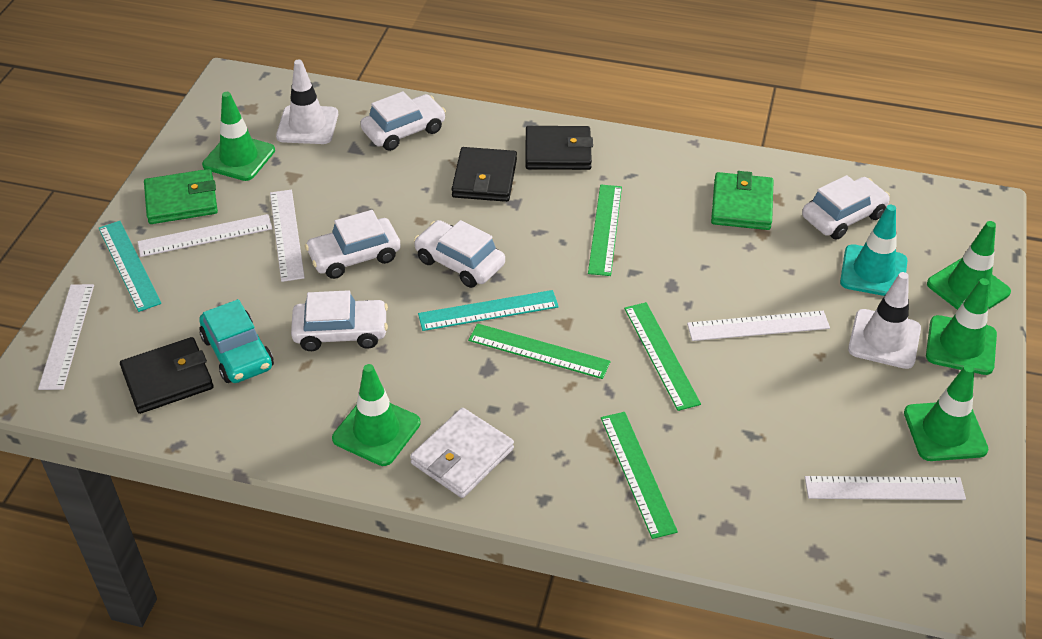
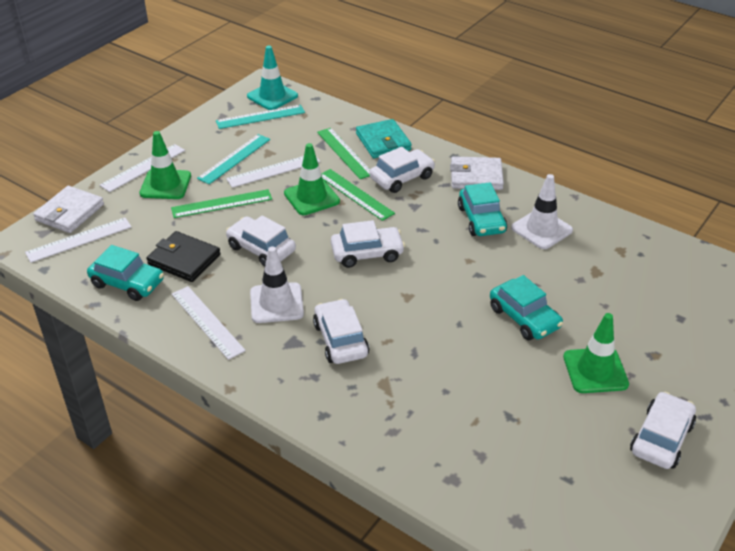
black wallet: [120,337,213,414] [451,147,517,202] [525,126,593,170] = 3 -> [146,231,221,282] = 1
green ruler: [468,323,611,379] [588,185,622,276] [601,412,678,539] [624,302,701,411] = 4 -> [171,189,272,218] [317,128,370,179] [321,169,395,221] = 3
green traffic cone: [202,92,275,181] [332,364,421,466] [904,365,989,461] [926,278,997,375] [927,221,1011,310] = 5 -> [140,131,191,199] [284,143,340,215] [563,313,629,393] = 3
green wallet: [144,169,218,224] [711,171,774,230] = 2 -> none = 0
turquoise car: [199,299,274,383] = 1 -> [87,245,164,301] [458,183,507,236] [490,275,563,340] = 3
turquoise wallet: none = 0 -> [356,119,412,158] = 1
white ruler: [38,284,94,390] [138,214,273,257] [270,190,305,282] [687,311,830,341] [805,476,966,500] = 5 -> [25,218,132,263] [100,144,185,192] [172,286,246,360] [226,156,320,188] = 4
white wallet: [410,408,514,498] = 1 -> [33,186,104,233] [450,156,504,190] = 2

